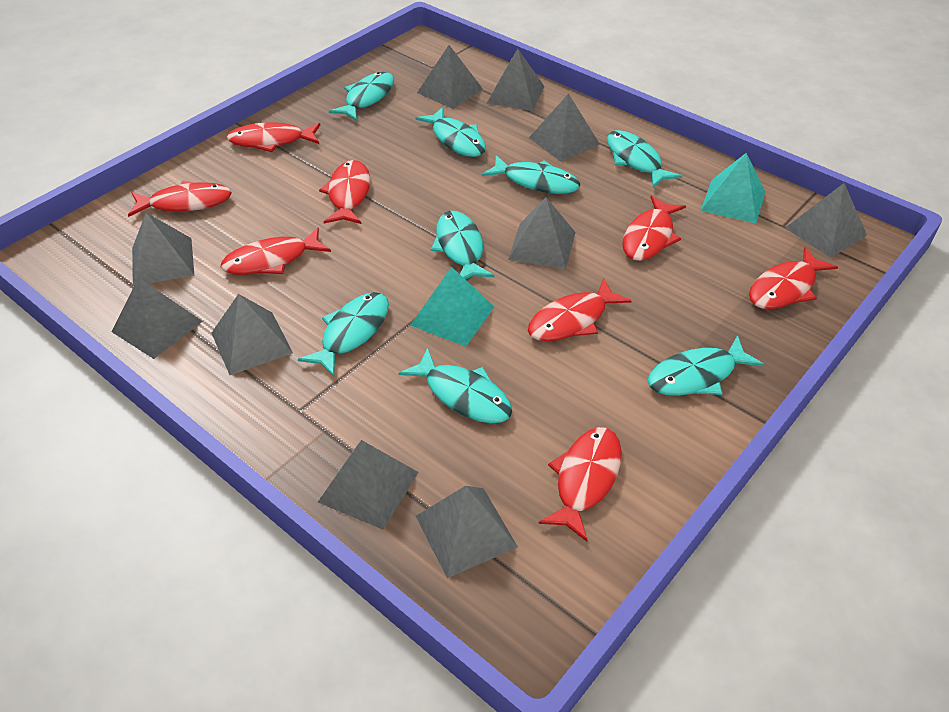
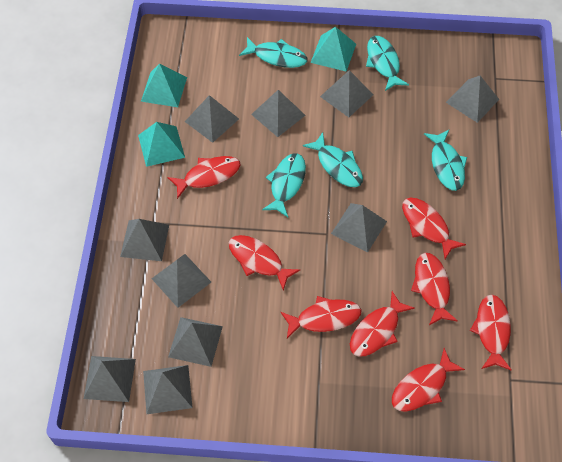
turquoise fish: [298,292,389,377] [329,72,394,121] [399,348,512,423] [415,107,486,157] [431,211,494,280] [482,155,580,194] [607,130,682,188] [647,335,764,396] = 8 -> [239,37,308,68] [262,153,306,217] [303,132,363,187] [366,36,409,91] [424,130,467,191] = 5
turquoise pyramid: [410,267,495,347] [701,153,765,224] = 2 -> [138,122,185,167] [141,64,187,107] [311,27,356,72] = 3

